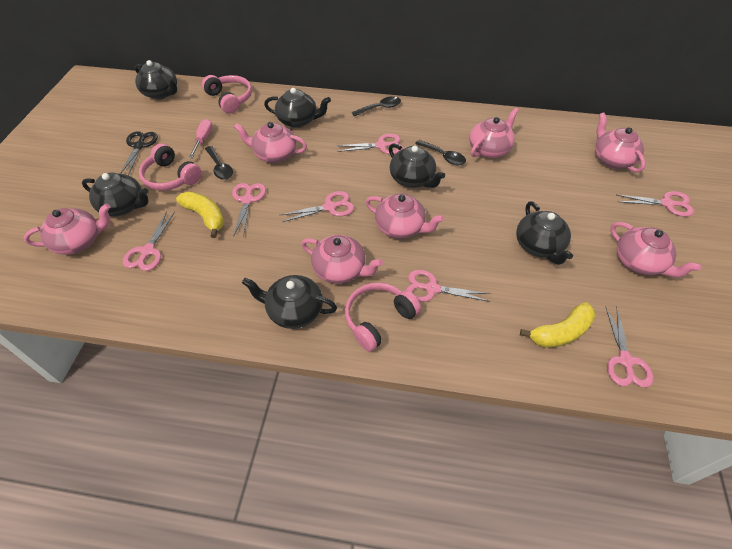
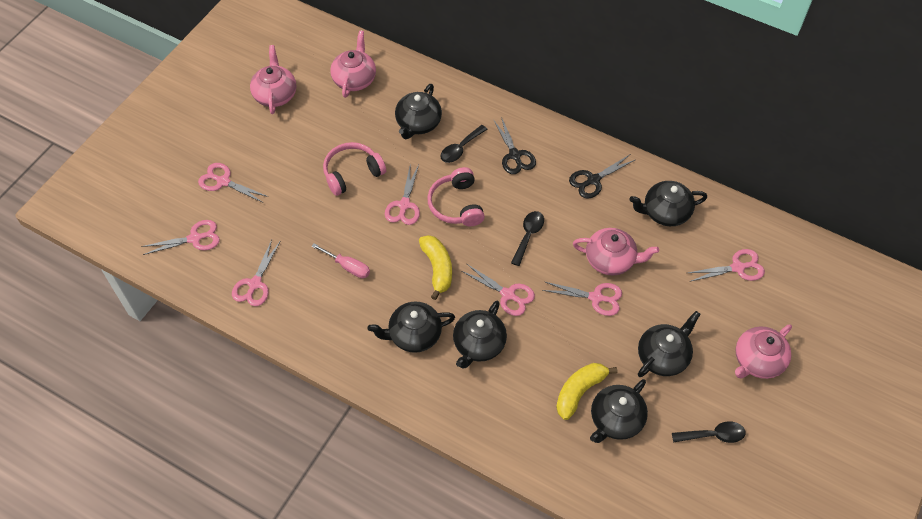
black scissors: [120,131,158,176] = 1 -> [494,117,536,174] [569,155,635,199] = 2
pink headphones: [139,143,202,190] [202,75,252,114] [345,283,421,352] = 3 -> [323,142,386,196] [427,167,485,226] = 2
pink teapot: [24,204,110,255] [234,122,307,163] [302,235,383,284] [366,193,444,239] [469,107,519,158] [595,112,645,172] [610,222,701,277] = 7 -> [250,45,297,114] [330,30,376,98] [573,228,659,275] [735,324,792,379] = 4

